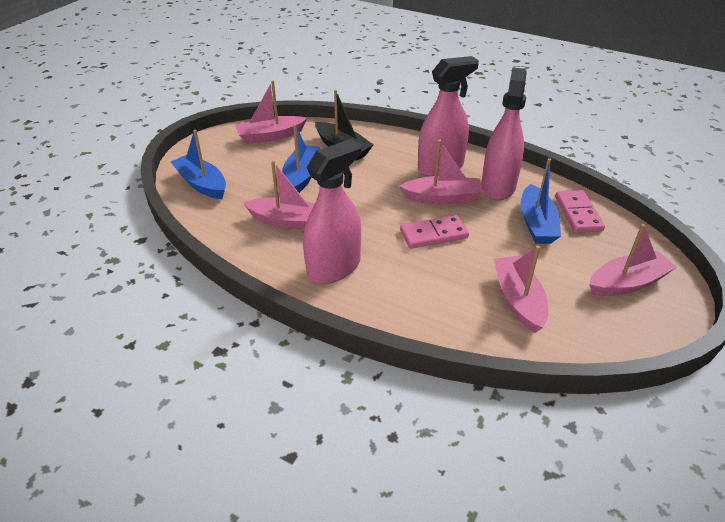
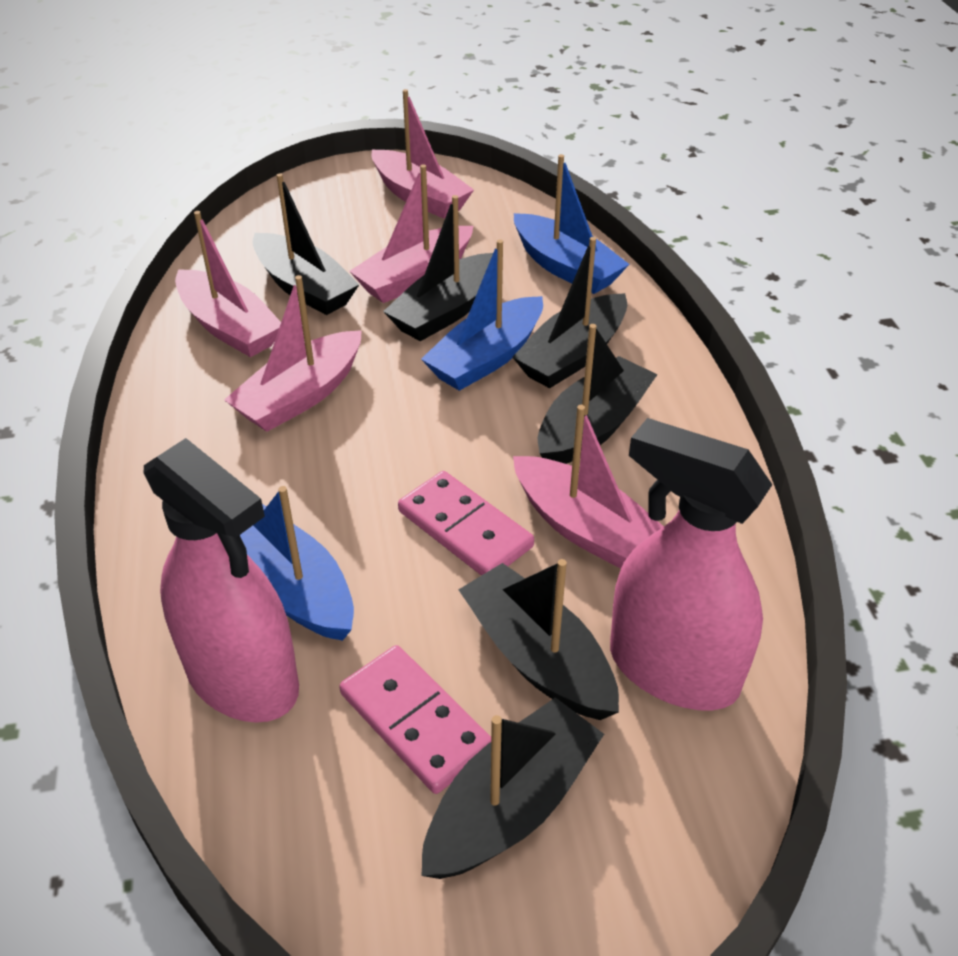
black boat: [315,90,374,161] = 1 -> [253,173,360,315] [383,195,493,341] [421,697,604,879] [458,559,619,720] [512,237,627,388] [538,324,658,464] = 6
pink spray bottle: [303,139,361,284] [418,56,479,176] [481,67,527,200] = 3 -> [144,438,299,723] [610,418,772,710] = 2

